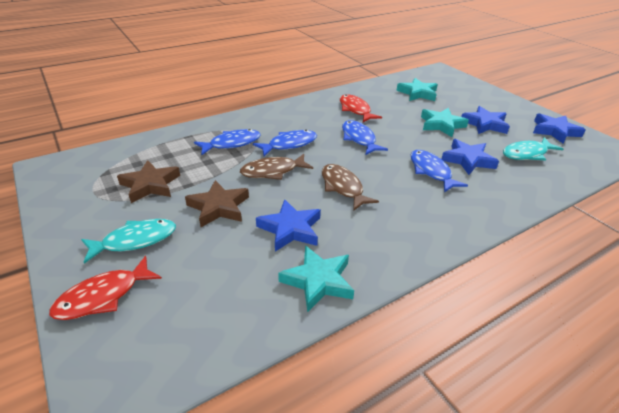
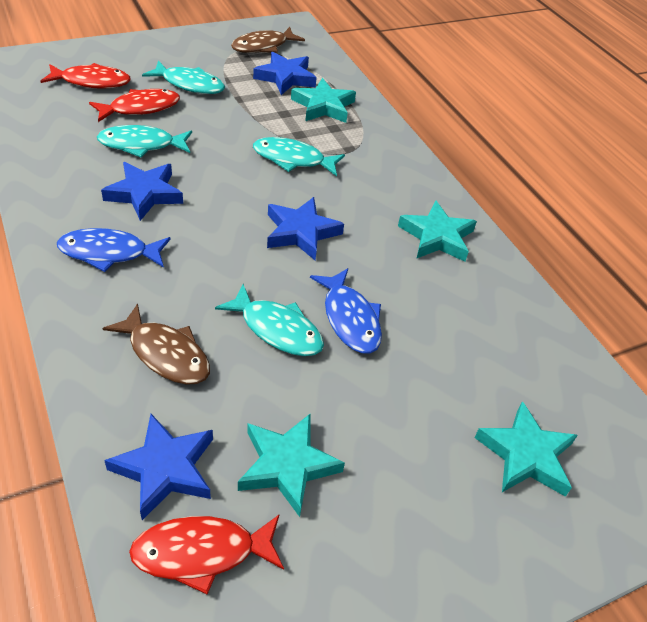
blue fish: [194,129,261,155] [253,130,317,156] [342,120,388,155] [411,150,468,193] = 4 -> [57,228,171,272] [310,268,382,353] = 2
brown star: [117,160,180,203] [185,180,249,227] = 2 -> none = 0
red fish: [49,256,162,320] [340,94,382,122] = 2 -> [40,63,131,89] [89,89,180,122] [129,514,284,594] = 3
turquoise fish: [81,219,176,263] [503,137,563,161] = 2 -> [97,125,192,158] [142,60,225,94] [215,284,324,356] [253,137,345,176] = 4
turquoise star: [278,246,354,312] [396,78,438,101] [421,108,469,137] = 3 -> [238,414,345,517] [291,78,356,123] [398,201,477,262] [474,401,578,497] = 4

